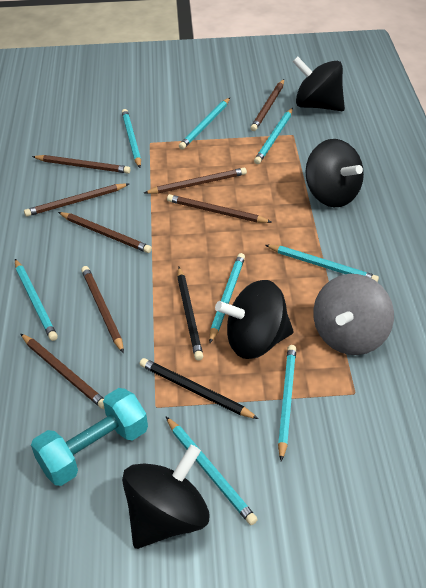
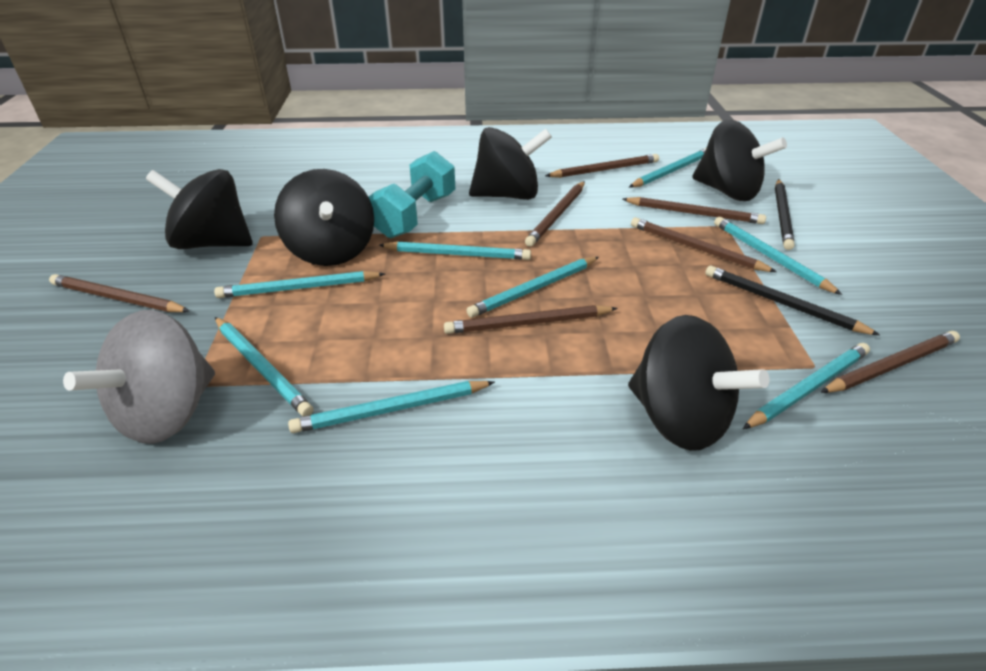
black spinning top: [122,444,210,549] [215,280,294,359] [293,57,345,111] [306,139,364,207] = 4 -> [146,169,252,249] [274,169,374,266] [469,127,552,200] [628,315,769,451] [692,120,787,201] = 5
brown pencil: [20,333,105,409] [24,183,129,217] [32,155,131,174] [58,212,152,253] [81,266,124,353] [144,168,247,194] [167,194,272,223] [250,79,284,131] = 8 -> [49,274,189,312] [444,305,618,334] [525,181,585,247] [545,154,659,178] [622,197,766,224] [631,217,777,272] [820,331,960,393] = 7

